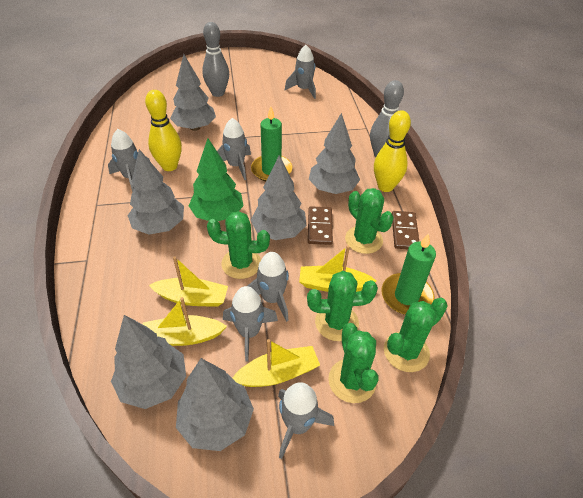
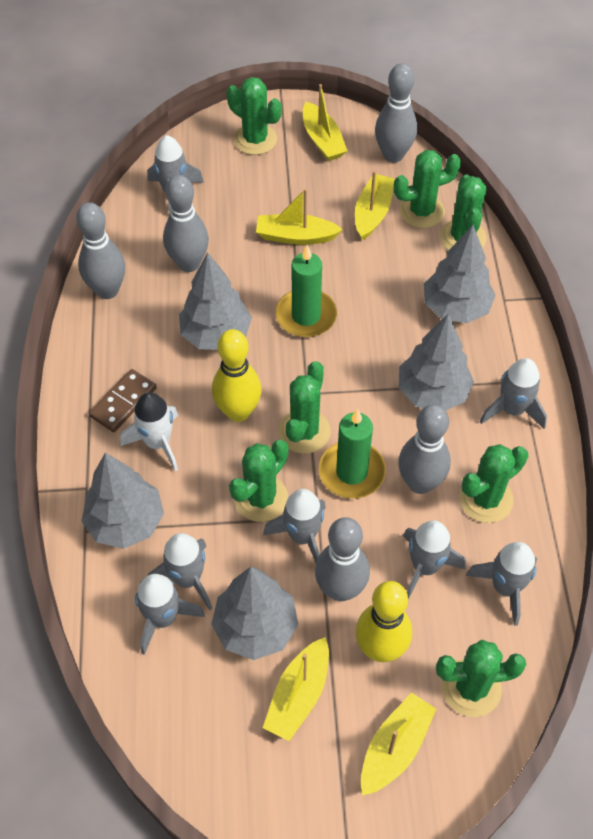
brown domino: [308,206,333,245] [392,211,419,249] = 2 -> [89,369,157,432] = 1
green cactus: [207,211,270,279] [307,271,378,341] [328,323,378,403] [345,188,394,254] [384,298,448,372] = 5 -> [227,77,281,155] [229,440,289,522] [278,361,331,454] [393,150,461,228] [436,640,527,717] [440,175,487,250] [459,444,528,523] = 7
green tree: [189,138,243,221] = 1 -> none = 0
grey bowling pin: [202,22,229,97] [370,80,404,157] = 2 -> [76,202,125,299] [163,175,209,272] [315,517,370,601] [375,63,417,163] [398,404,451,494] = 5
grey rocket: [108,129,150,192] [217,118,251,180] [223,286,278,362] [247,252,289,322] [278,382,334,459] [285,45,316,99] = 6 -> [135,574,205,655] [147,135,204,215] [148,533,212,611] [263,489,326,563] [403,520,466,599] [466,542,537,626] [480,358,547,429] = 7
grey tree: [111,315,186,409] [127,149,184,235] [170,54,216,131] [176,358,254,451] [251,155,307,240] [309,113,360,194] = 6 -> [82,453,164,549] [179,252,252,350] [211,567,298,660] [399,314,474,411] [424,225,495,323] = 5
white rocket: none = 0 -> [121,392,178,471] = 1
yellow boat: [143,297,227,346] [149,257,228,307] [232,339,320,387] [299,246,376,292] = 4 -> [256,188,343,245] [263,637,329,741] [303,84,348,161] [355,170,395,241] [361,692,436,796] = 5

